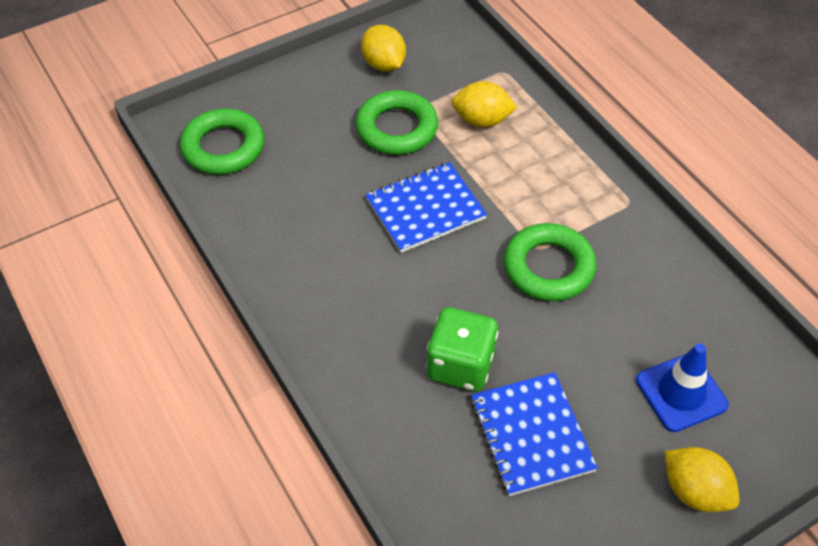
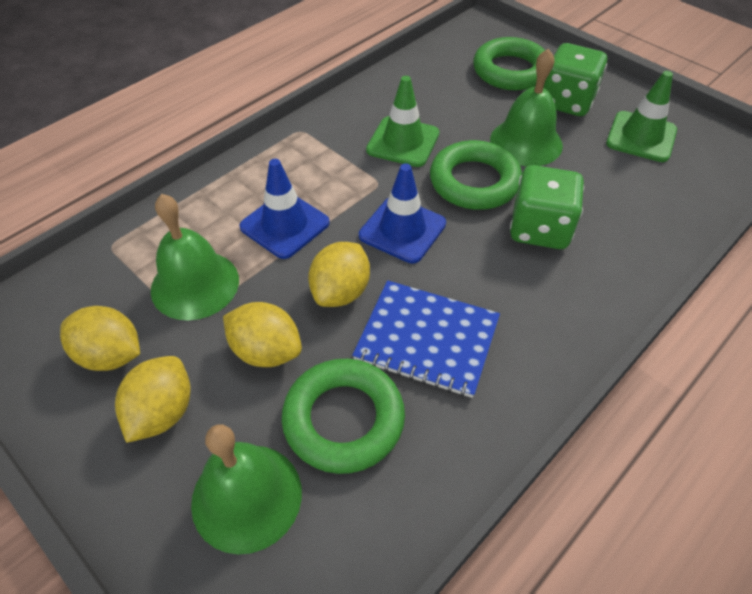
blue notebook: [365,162,487,253] [471,372,598,496] = 2 -> [352,280,500,398] = 1
blue traffic cone: [636,344,729,432] = 1 -> [240,159,330,259] [359,163,446,263] = 2
green bell: none = 0 -> [151,194,239,321] [191,424,302,555] [490,48,563,166] = 3
green dice: [426,307,498,391] = 1 -> [510,165,584,249] [543,43,607,116] = 2
green traffic cone: none = 0 -> [366,76,440,167] [606,71,677,162] = 2
yellow lemon: [361,25,406,71] [451,81,517,127] [665,447,740,512] = 3 -> [60,306,140,371] [115,356,190,443] [223,302,302,367] [308,242,370,307] = 4

